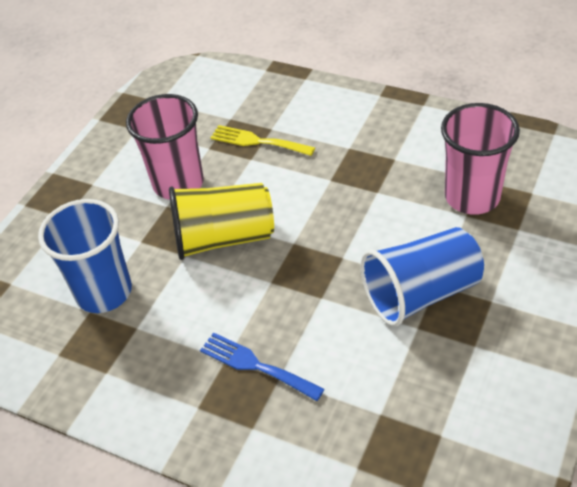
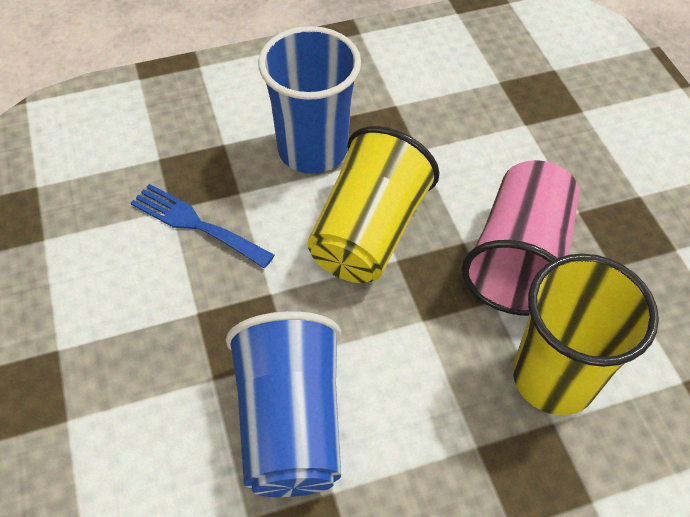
pink cup: [126,94,204,200] [441,103,520,215] = 2 -> [462,160,579,316] = 1
yellow cup: [169,183,274,260] = 1 -> [307,126,439,283] [513,253,659,416] = 2
yellow fork: [211,125,315,156] = 1 -> none = 0

